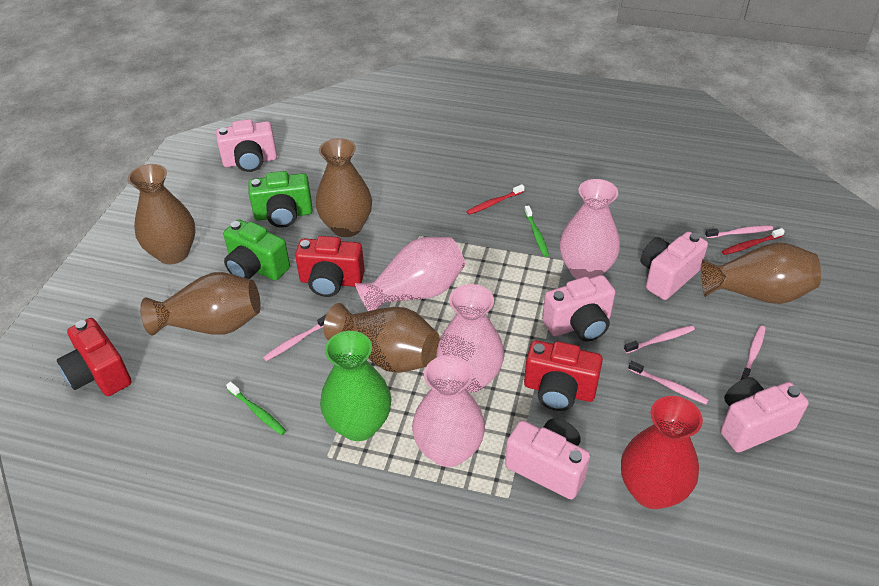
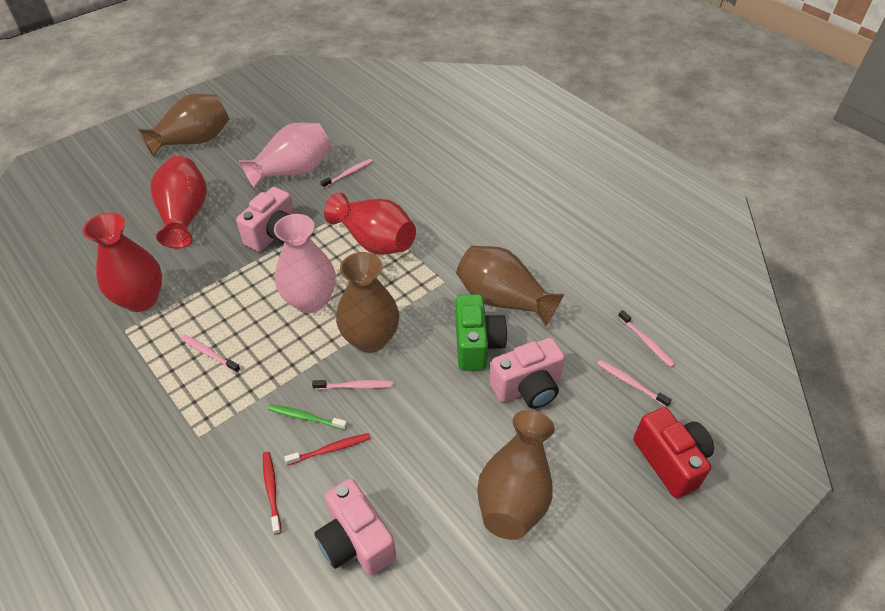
brown vase: [128,164,196,264] [140,272,260,336] [316,138,372,237] [323,303,440,373] [701,242,821,304] = 5 -> [138,94,229,156] [336,252,399,353] [456,246,564,326] [477,410,555,540] = 4
green camera: [223,220,290,281] [248,171,312,228] = 2 -> [455,294,507,371] = 1
green toothbrush: [226,382,286,435] [524,205,549,257] = 2 -> [268,405,347,430] = 1
green vase: [320,331,391,441] = 1 -> none = 0
pink camera: [216,119,277,172] [505,418,590,499] [542,275,616,342] [640,231,708,300] [720,377,809,452] = 5 -> [236,187,294,252] [314,478,396,576] [490,338,565,409] = 3
pink vase: [355,237,465,311] [412,355,485,467] [437,284,504,393] [560,179,620,279] = 4 -> [239,123,331,189] [274,214,336,313] = 2
red camera: [57,318,132,396] [295,236,365,297] [524,340,603,411] = 3 -> [633,407,714,498] = 1
red vase: [621,396,703,509] = 1 -> [83,213,162,312] [150,156,207,248] [324,192,416,255] = 3

